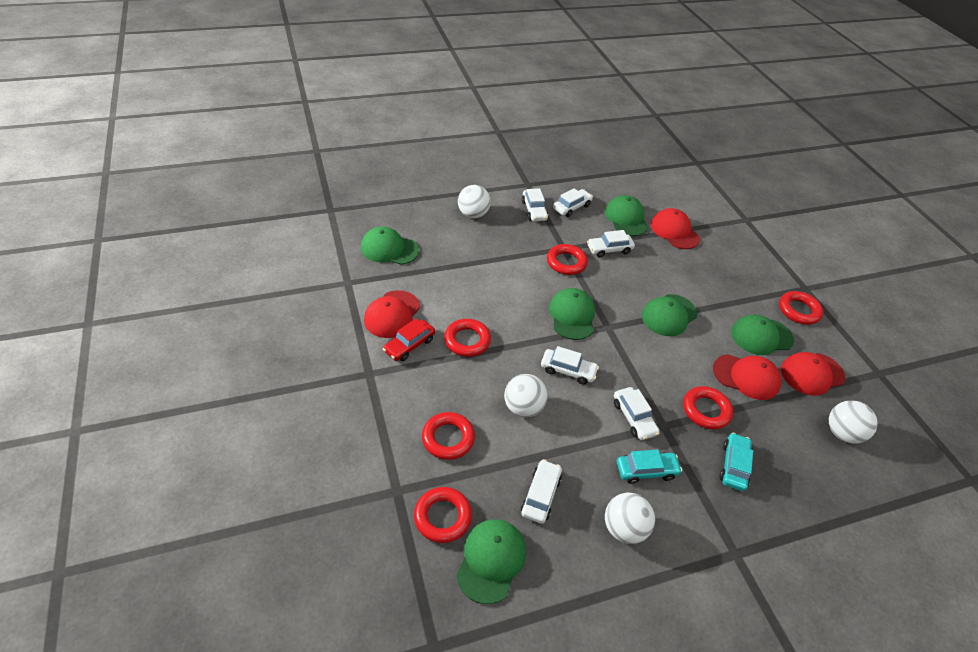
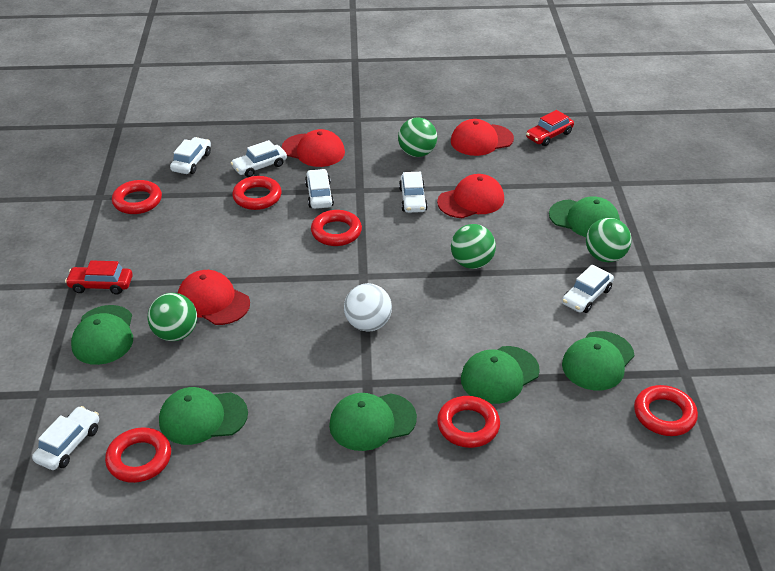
green ball: none = 0 -> [148,293,197,341] [398,117,437,157] [451,224,496,269] [586,218,631,262] = 4
red car: [383,318,435,361] = 1 -> [65,260,133,294] [526,110,574,146] = 2
turquoise car: [617,449,682,484] [719,433,753,491] = 2 -> none = 0
white ball: [458,185,491,218] [504,374,548,417] [605,493,655,544] [829,400,878,444] = 4 -> [344,283,392,332] = 1

